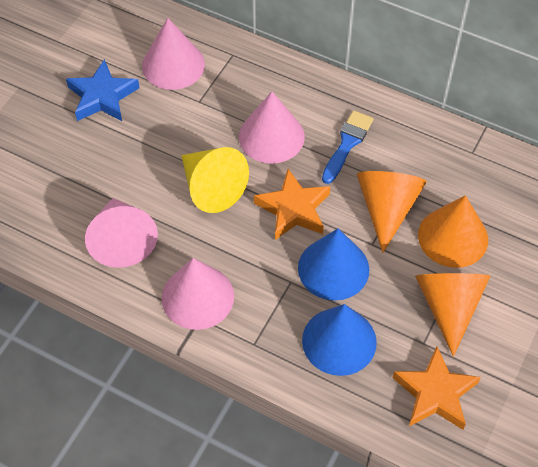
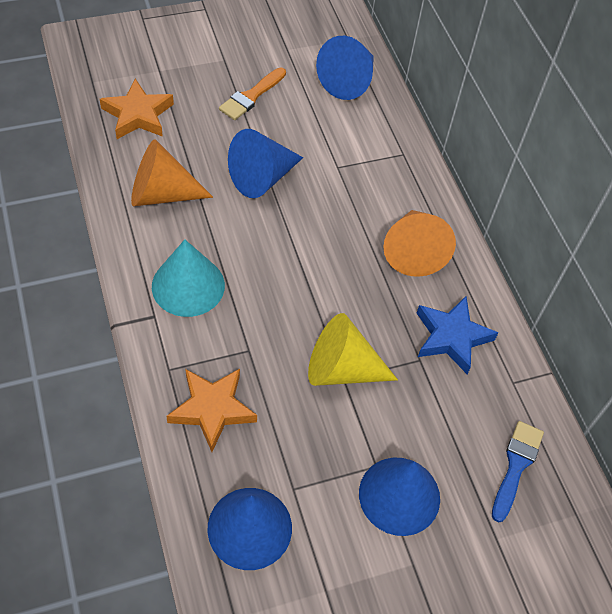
blue cone: [298,228,369,301] [302,304,377,376] = 2 -> [207,488,292,570] [228,129,303,198] [316,36,374,100] [359,458,440,536] = 4
orange brush: none = 0 -> [219,68,286,120] = 1
orange cone: [357,171,427,253] [415,273,490,357] [418,195,488,268] = 3 -> [131,139,213,206] [383,210,456,277] = 2
pink cone: [85,198,158,268] [142,18,205,90] [162,258,234,330] [239,91,305,164] = 4 -> none = 0
turquoise cone: none = 0 -> [152,239,225,317] = 1

